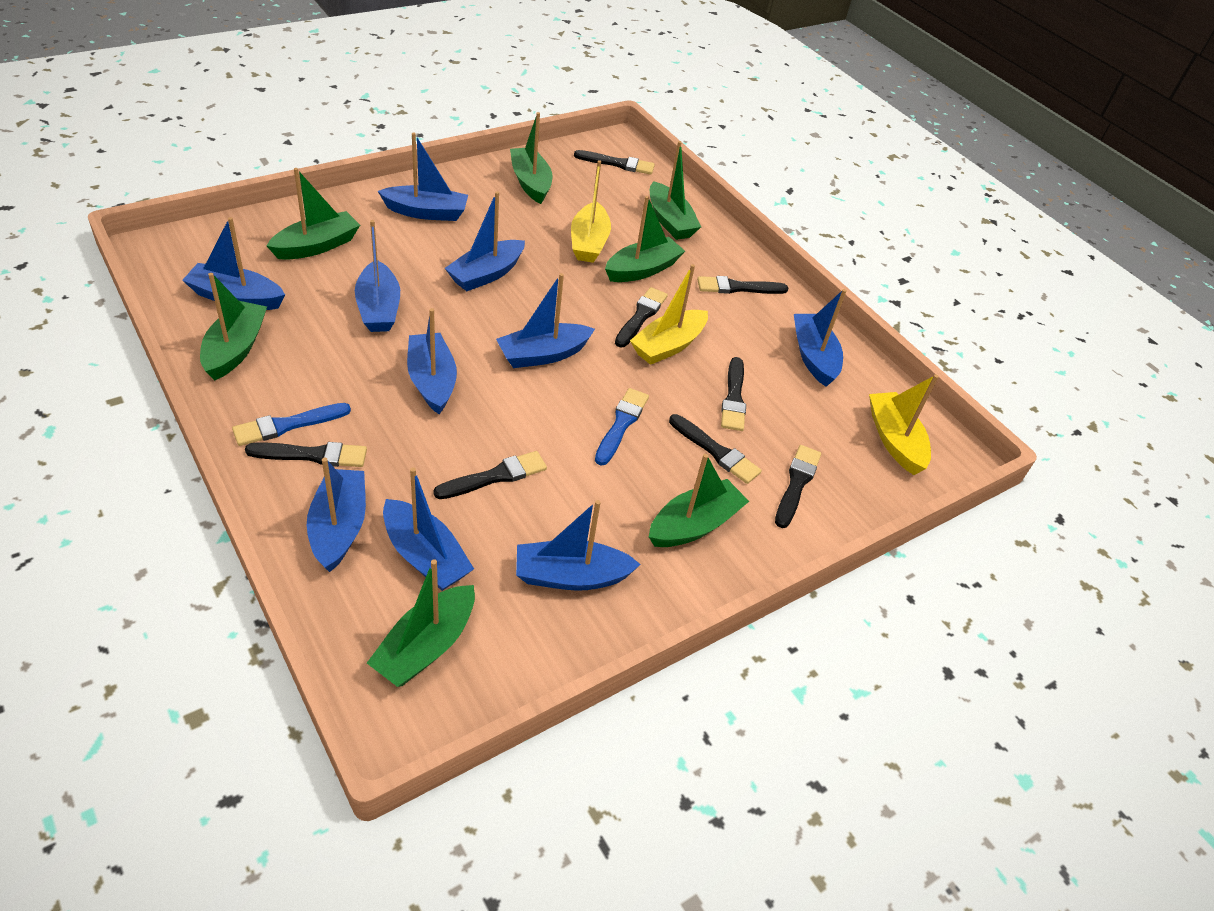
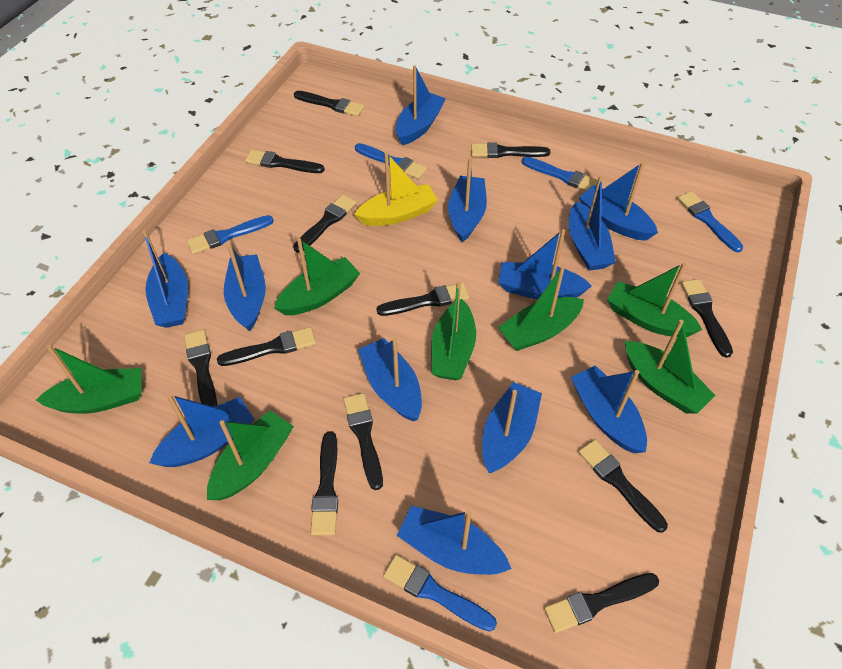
black brush: [245,442,367,467] [433,451,547,499] [574,150,655,175] [615,287,668,347] [669,414,762,484] [697,276,788,294] [721,357,746,431] [775,445,821,528] = 8 -> [184,329,217,407] [217,327,316,366] [245,150,325,173] [293,195,357,253] [294,91,364,116] [311,431,338,535] [343,393,383,490] [377,283,469,316] [471,142,550,158] [544,573,659,633] [578,439,668,533] [681,279,733,358] = 12
blue boat: [182,217,285,310] [307,458,366,572] [355,220,400,332] [378,132,468,221] [383,467,474,591] [407,308,457,414] [445,191,525,291] [496,273,595,368] [516,500,641,591] [794,289,847,387] = 10 -> [142,230,188,328] [149,394,254,467] [224,245,266,331] [358,338,422,422] [396,65,446,145] [396,506,511,575] [448,157,487,242] [482,382,542,473] [498,229,592,299] [569,175,616,271] [571,365,647,453] [579,162,658,241] = 12
blue brush: [232,403,351,446] [595,388,649,465] = 2 -> [187,215,273,254] [355,143,427,179] [383,555,497,632] [522,157,598,191] [677,191,743,252] = 5
yellow boat: [571,160,611,263] [630,264,708,365] [869,374,939,475] = 3 -> [354,152,438,226] = 1

